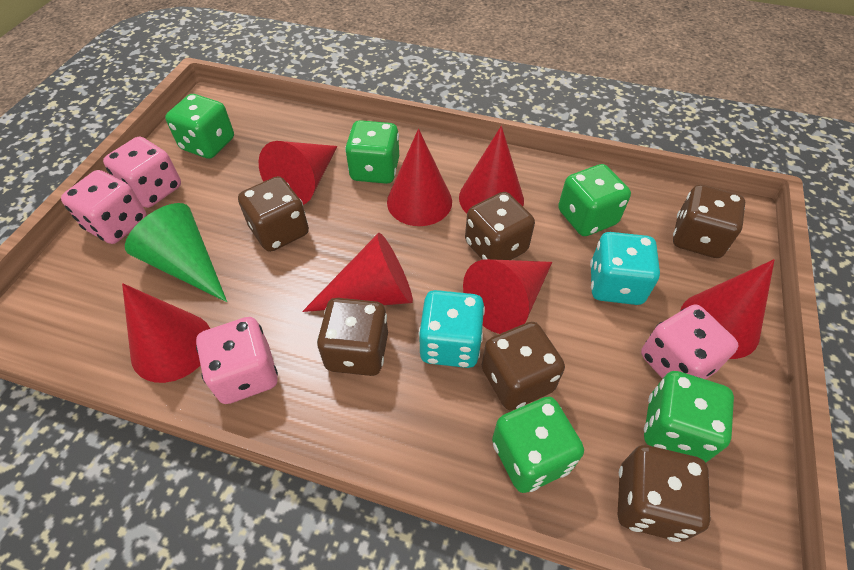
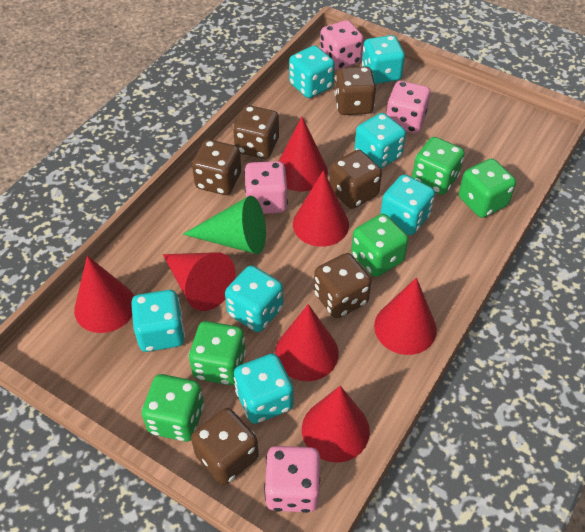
turquoise dice: [419,290,485,368] [590,232,660,305] = 2 -> [131,290,185,352] [225,265,283,332] [234,354,293,424] [289,46,335,98] [355,113,406,169] [362,35,405,84] [380,174,435,235] = 7

